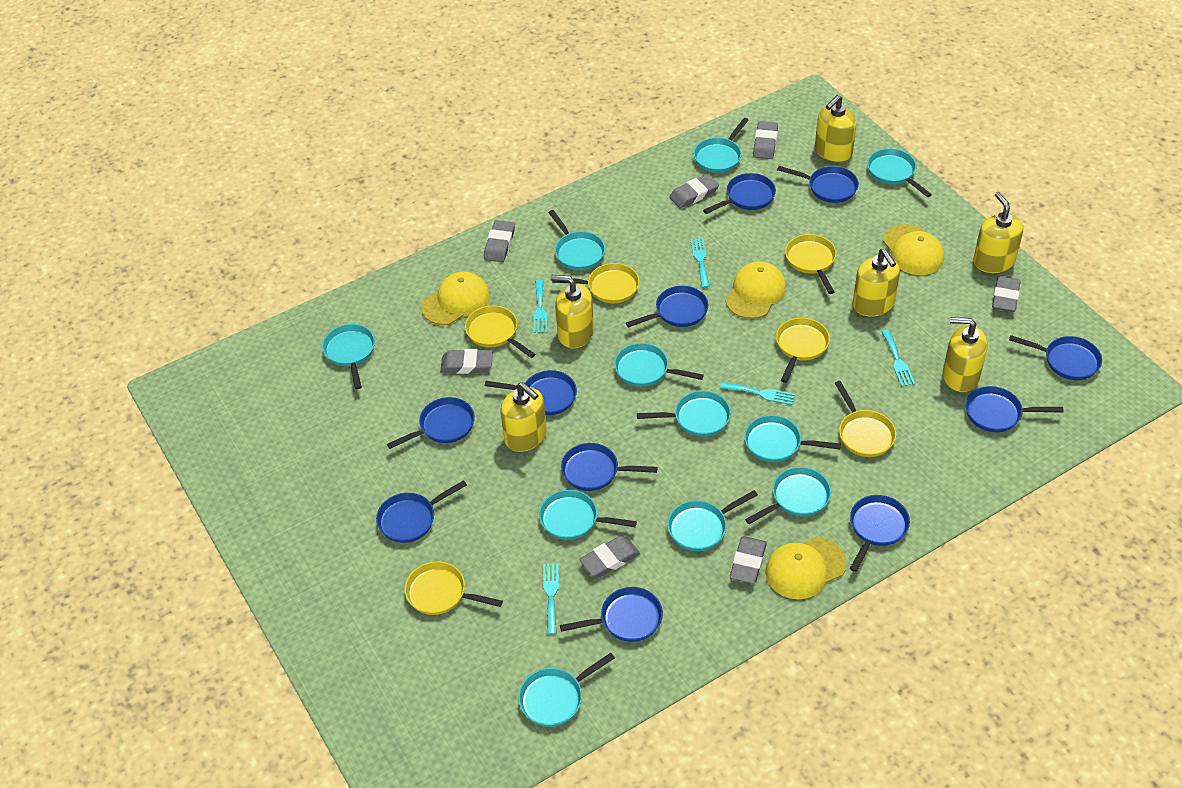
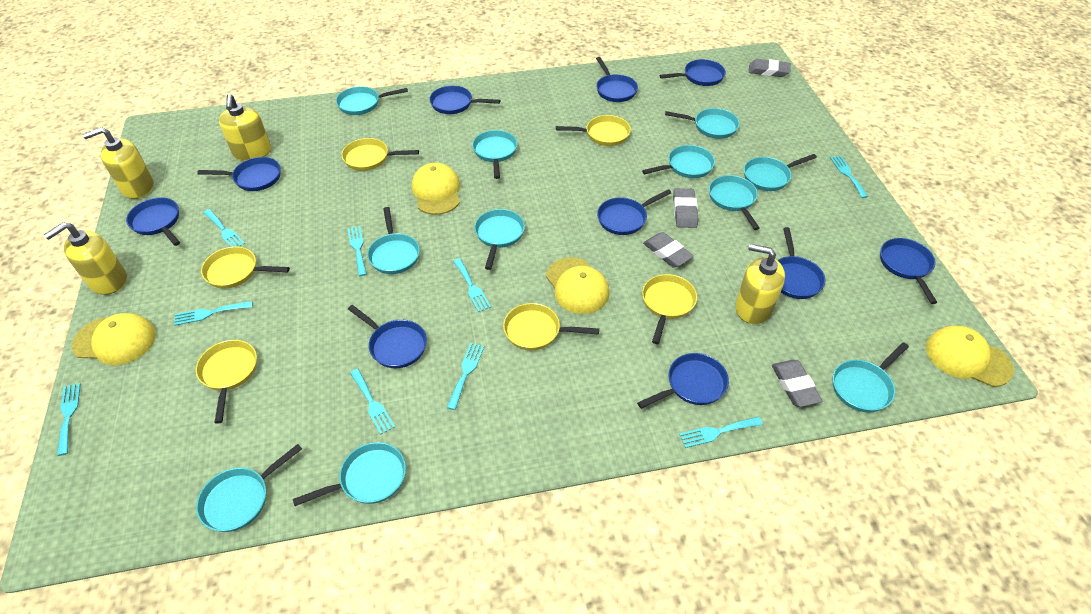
blue pan: [376,480,467,543] [387,397,475,449] [485,370,577,415] [560,587,663,642] [561,443,657,491] [626,286,708,328] [703,173,776,214] [777,166,859,203] [850,495,910,572] [966,386,1063,432] [1009,335,1102,380] = 11 -> [126,197,180,246] [198,157,281,191] [348,305,427,368] [429,86,500,114] [596,57,638,102] [597,189,671,235] [637,353,729,409] [660,59,726,86] [777,227,825,299] [880,238,937,304] = 10
grey eraser: [440,349,493,374] [484,220,515,262] [579,536,640,578] [669,174,719,209] [730,536,767,584] [753,121,778,159] [992,276,1020,312] = 7 -> [643,232,694,268] [673,188,698,228] [749,59,791,77] [772,360,822,407] = 4
turquoise fork: [533,279,547,333] [543,563,559,635] [690,238,710,288] [720,382,795,405] [881,329,915,387] = 5 -> [57,383,81,456] [174,301,253,326] [203,209,245,247] [347,226,367,276] [350,369,395,435] [447,343,484,410] [453,258,491,312] [679,417,763,448] [830,156,868,198] = 9
yellow soap dispenser: [500,382,547,452] [550,275,594,349] [815,95,856,162] [853,249,900,316] [943,317,987,392] [973,192,1023,273] = 6 -> [44,222,127,295] [82,127,154,199] [219,94,271,161] [735,244,785,324] = 4

